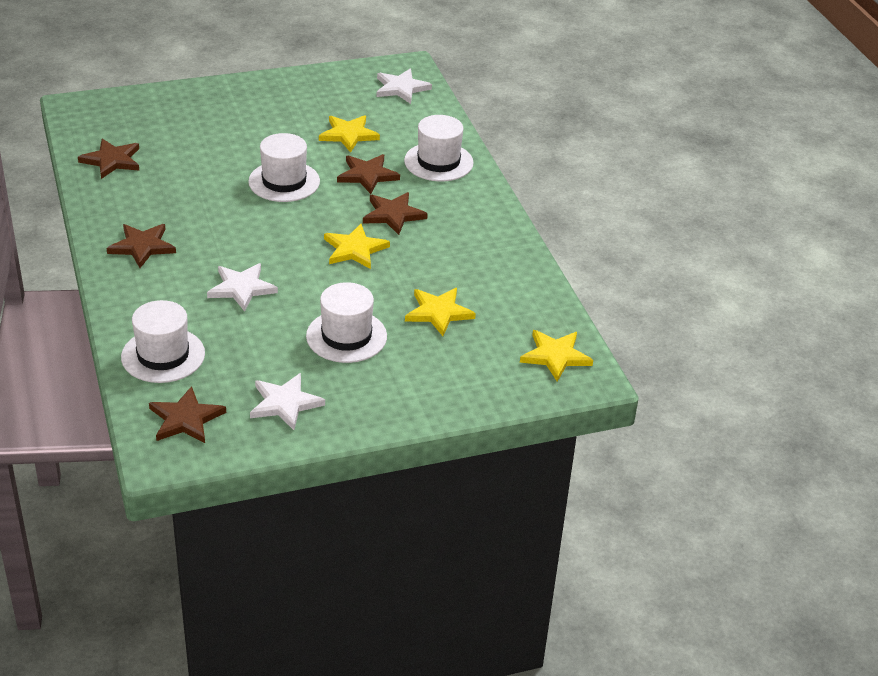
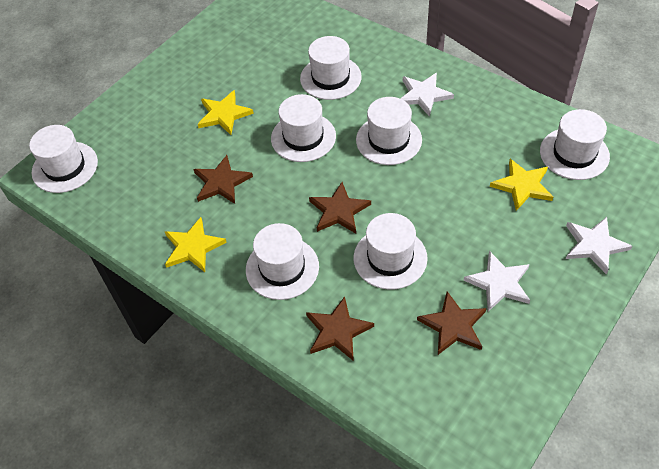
brown star: [78,139,139,179] [107,224,176,268] [149,386,226,443] [337,154,400,194] [363,192,428,235] = 5 -> [193,155,253,204] [306,296,374,361] [309,182,371,234] [417,291,486,355] = 4
white hat: [121,300,205,383] [248,133,320,202] [306,282,387,363] [404,115,474,182] = 4 -> [29,125,98,193] [246,223,319,300] [271,94,336,162] [300,36,362,100] [354,213,428,290] [356,97,422,165] [540,109,610,180] = 7
yellow star: [319,115,380,153] [324,224,390,269] [405,288,476,336] [520,330,593,382] = 4 -> [165,217,227,272] [198,90,254,135] [490,159,553,211] = 3

